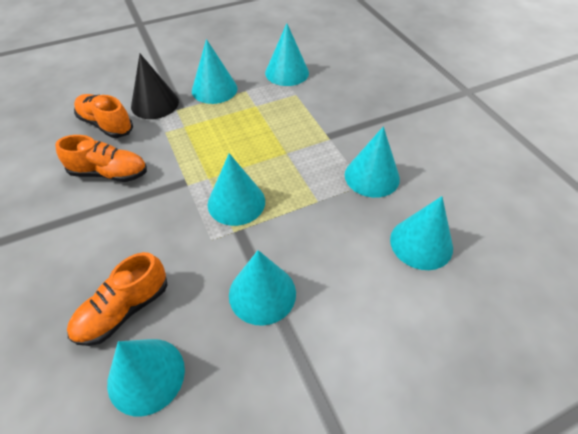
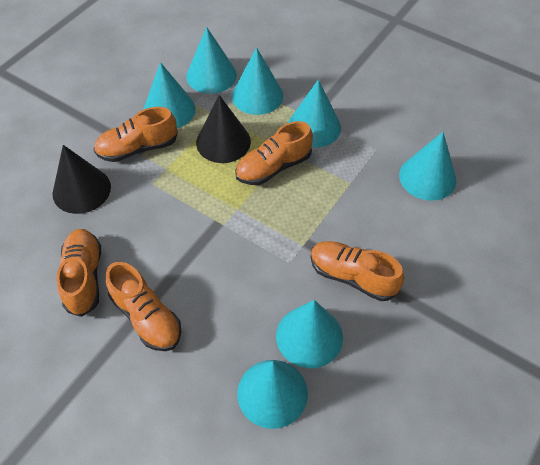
black cone: [131,54,179,119] = 1 -> [52,145,111,214] [196,95,251,163] = 2
orange shoe: [55,135,147,182] [67,252,168,346] [74,94,133,138] = 3 -> [56,229,101,317] [93,107,178,162] [106,262,181,351] [235,121,313,185] [310,241,404,301] = 5

